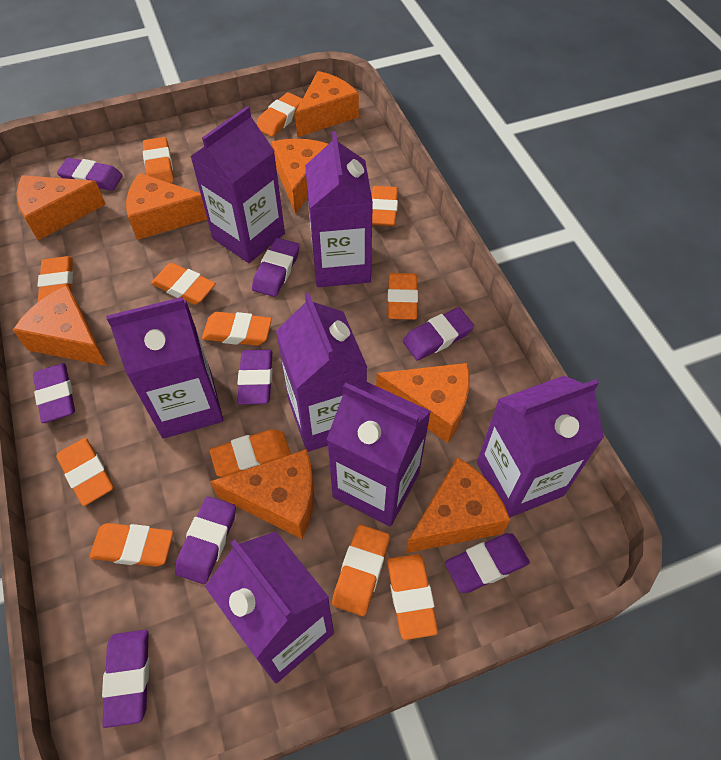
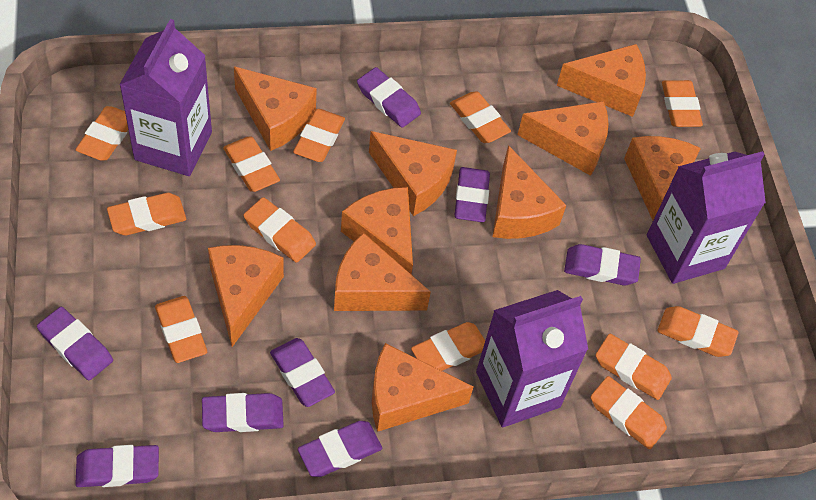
orange cheese: [13,285,107,366] [17,175,106,240] [126,173,207,240] [210,449,314,539] [272,139,328,214] [295,71,359,137] [376,363,470,443] [406,457,510,553] = 8 -> [208,245,284,347] [234,67,317,151] [334,232,431,311] [341,187,413,274] [369,131,457,216] [372,343,474,432] [492,145,567,239] [517,101,609,176] [557,44,646,117] [624,136,701,220] = 10
purple carton: [106,297,223,439] [190,106,285,263] [205,531,334,683] [276,293,367,452] [305,131,373,287] [326,380,431,527] [477,376,604,517] = 7 -> [119,19,212,176] [476,290,588,428] [647,151,766,284] = 3

